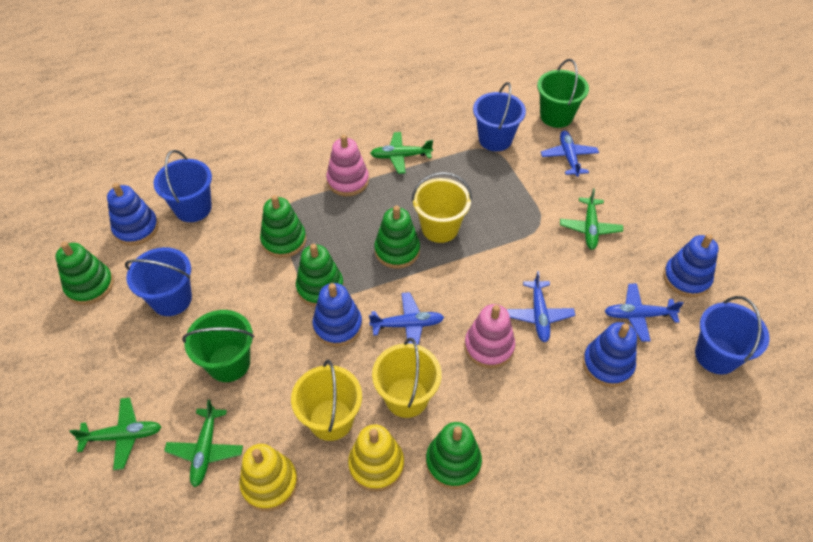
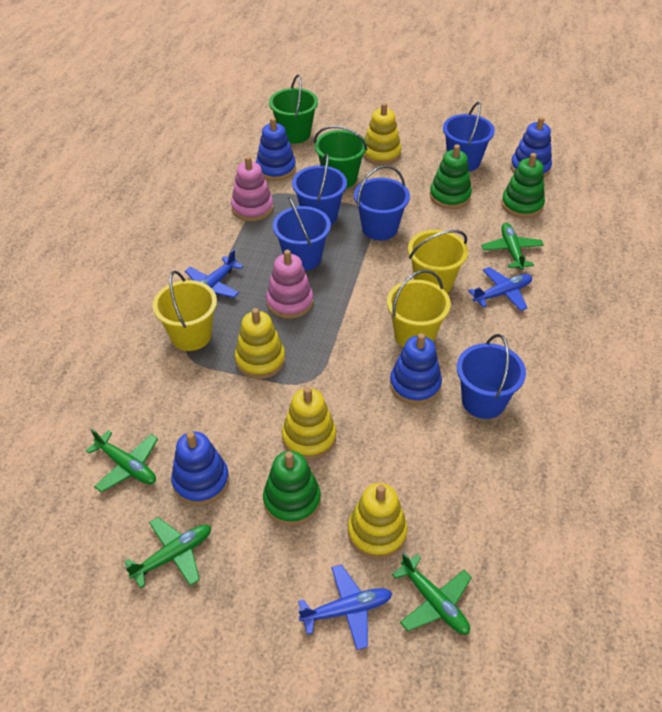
blue bucket: [125,247,192,316] [154,150,212,222] [473,82,526,151] [695,296,770,374] = 4 -> [273,197,331,271] [292,154,347,224] [354,165,410,240] [443,102,495,172] [457,334,526,419] = 5
blue plane: [369,292,444,345] [506,271,575,342] [541,131,599,177] [604,284,684,342] = 4 -> [185,249,244,298] [298,564,392,650] [468,267,532,311] = 3
green stacking toy: [56,242,114,305] [260,195,306,258] [296,244,344,307] [374,206,420,269] [426,422,482,489] = 5 -> [263,451,321,526] [430,144,472,209] [501,153,545,218] = 3
yellow stacking toy: [239,444,298,511] [348,424,404,492] = 2 -> [235,308,285,379] [282,387,336,460] [348,483,407,559] [363,103,401,165] = 4

